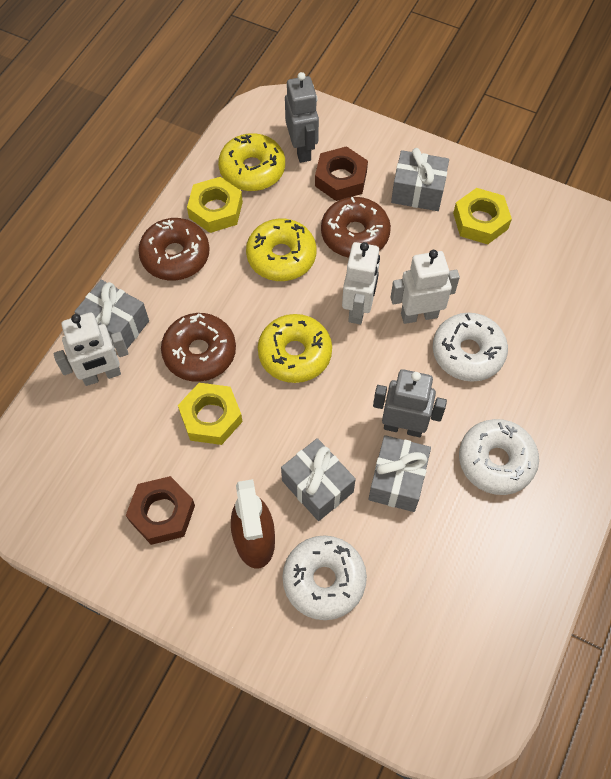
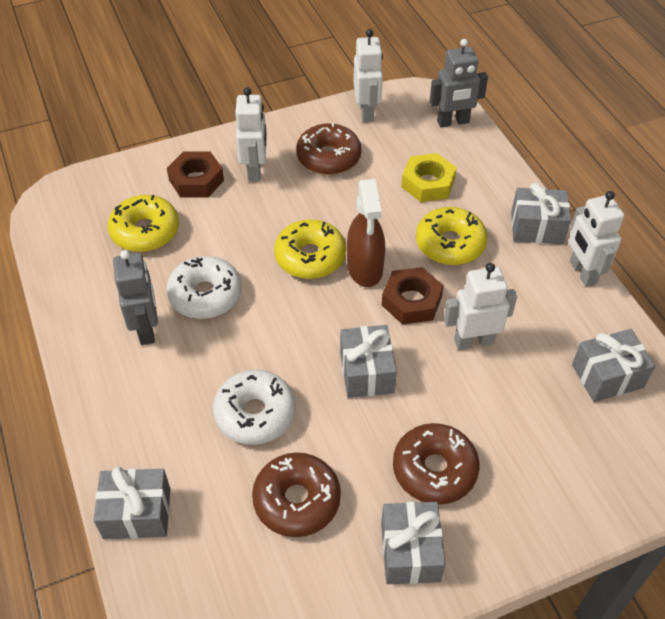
grey gift: [74,280,149,349] [281,438,356,521] [368,435,431,512] [391,148,449,211] = 4 -> [93,467,170,539] [340,325,397,398] [381,502,446,584] [511,183,571,244] [572,329,655,402] = 5
white donut: [282,536,367,620] [433,313,508,382] [459,419,539,495] = 3 -> [166,256,242,319] [213,370,296,445] = 2
white robot: [54,312,128,386] [342,242,380,324] [390,250,460,324] = 3 -> [235,87,267,182] [354,29,383,122] [444,263,517,350] [569,191,624,286] = 4
yellow nut: [178,383,243,445] [187,177,243,233] [453,188,512,244] = 3 -> [401,153,457,202] = 1

